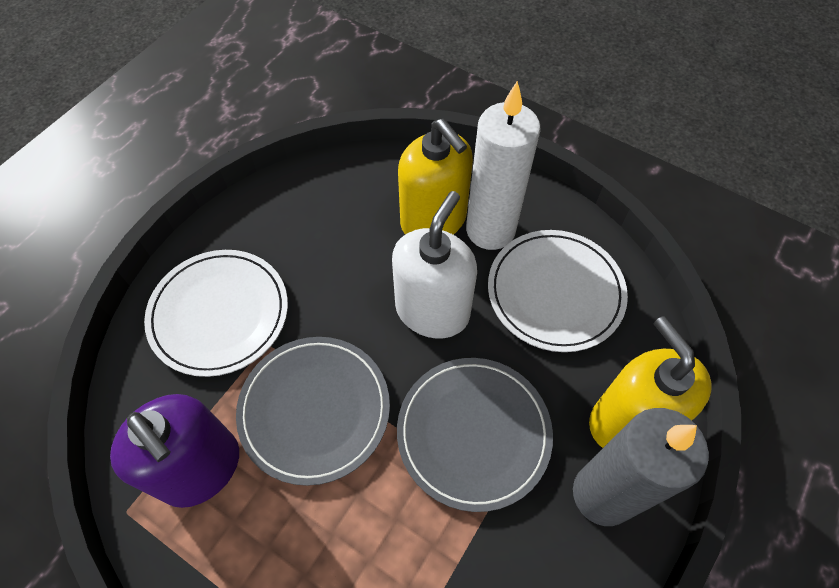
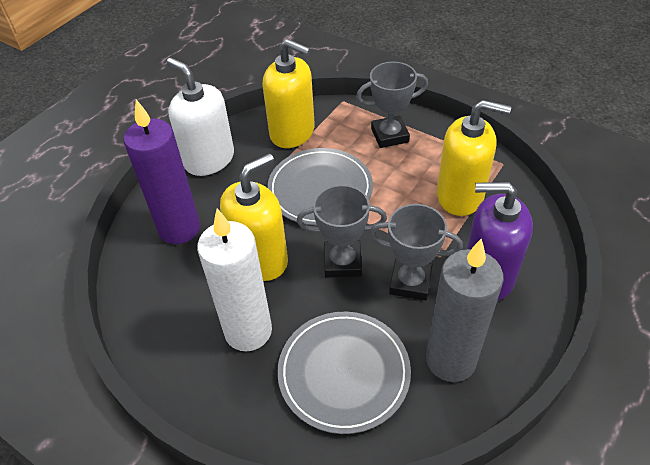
grey trophy: none = 0 -> [297,185,387,278] [356,62,428,148] [370,204,463,300] = 3
purple candle: none = 0 -> [123,100,200,244] = 1
white plate: [144,250,288,377] [488,230,628,352] = 2 -> none = 0
yellow soap dispenser: [398,119,473,235] [589,316,712,448] = 2 -> [220,154,288,281] [262,39,315,148] [437,100,511,216] = 3

